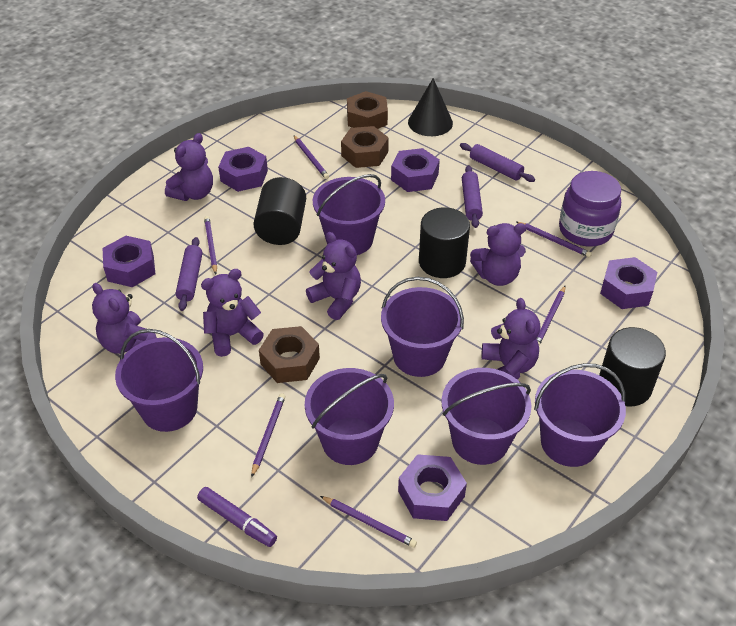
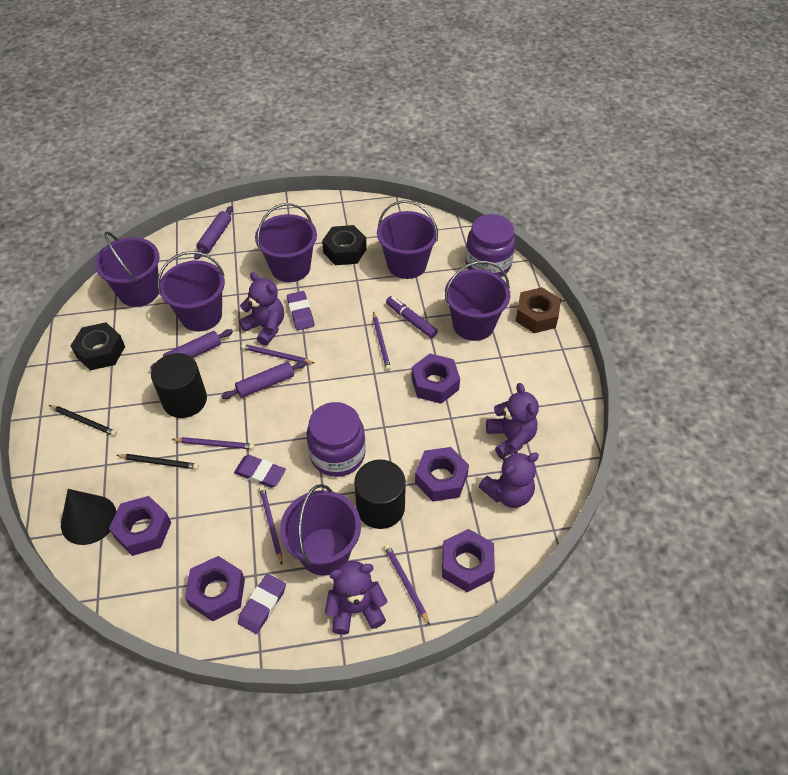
black cylinder: [253,177,306,245] [419,207,470,278] [599,327,666,406] = 3 -> [151,353,207,418] [354,459,406,529] = 2
black nut: none = 0 -> [71,322,125,370] [322,225,367,265] = 2
black pencil: none = 0 -> [49,405,117,436] [116,454,199,469] = 2
brown nut: [259,326,320,383] [341,126,389,168] [347,91,388,129] = 3 -> [516,287,561,333] = 1
purple eraser: none = 0 -> [234,455,286,488] [238,574,286,634] [287,291,314,330] = 3
purple jar: [559,171,621,246] = 1 -> [306,402,366,477] [465,214,516,277] = 2
purple pencil: [204,216,217,275] [251,393,285,478] [294,136,329,179] [320,496,417,548] [516,222,592,257] [536,286,565,346] = 6 -> [172,437,255,449] [241,344,314,363] [259,486,282,565] [373,311,391,370] [384,544,430,625] = 5
purple teddy bear: [92,283,157,354] [165,133,213,201] [201,269,264,357] [306,232,361,320] [470,223,526,286] [481,298,540,379] = 6 -> [239,272,284,346] [325,561,388,635] [479,452,539,508] [486,383,539,459] = 4

